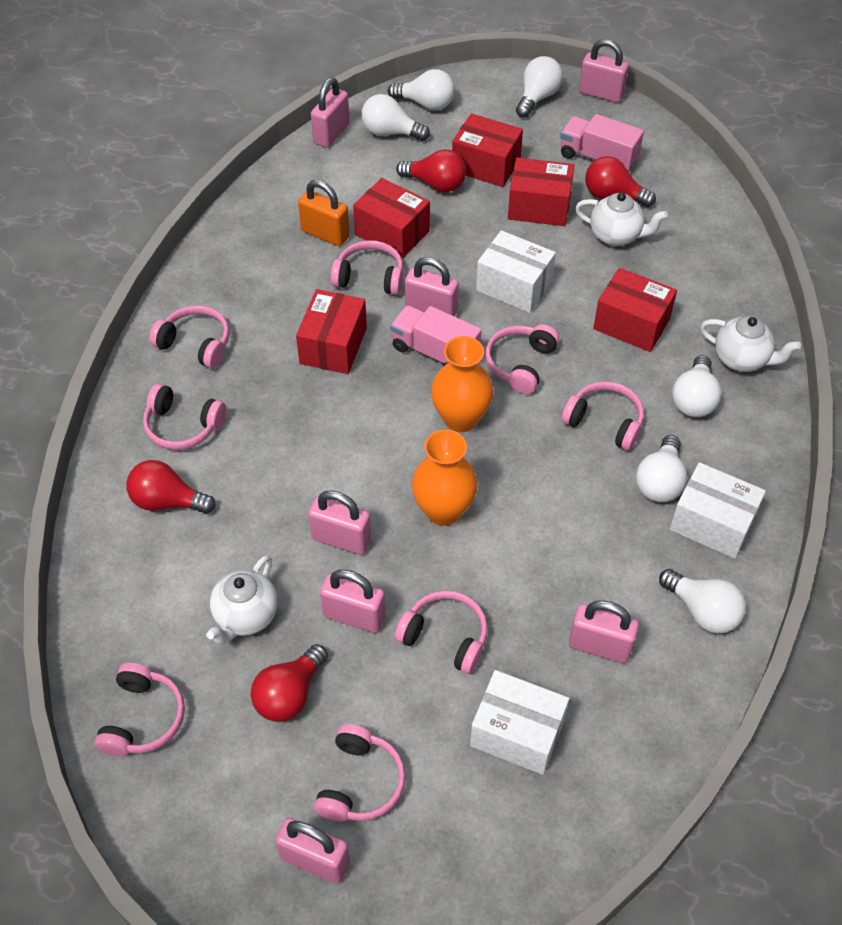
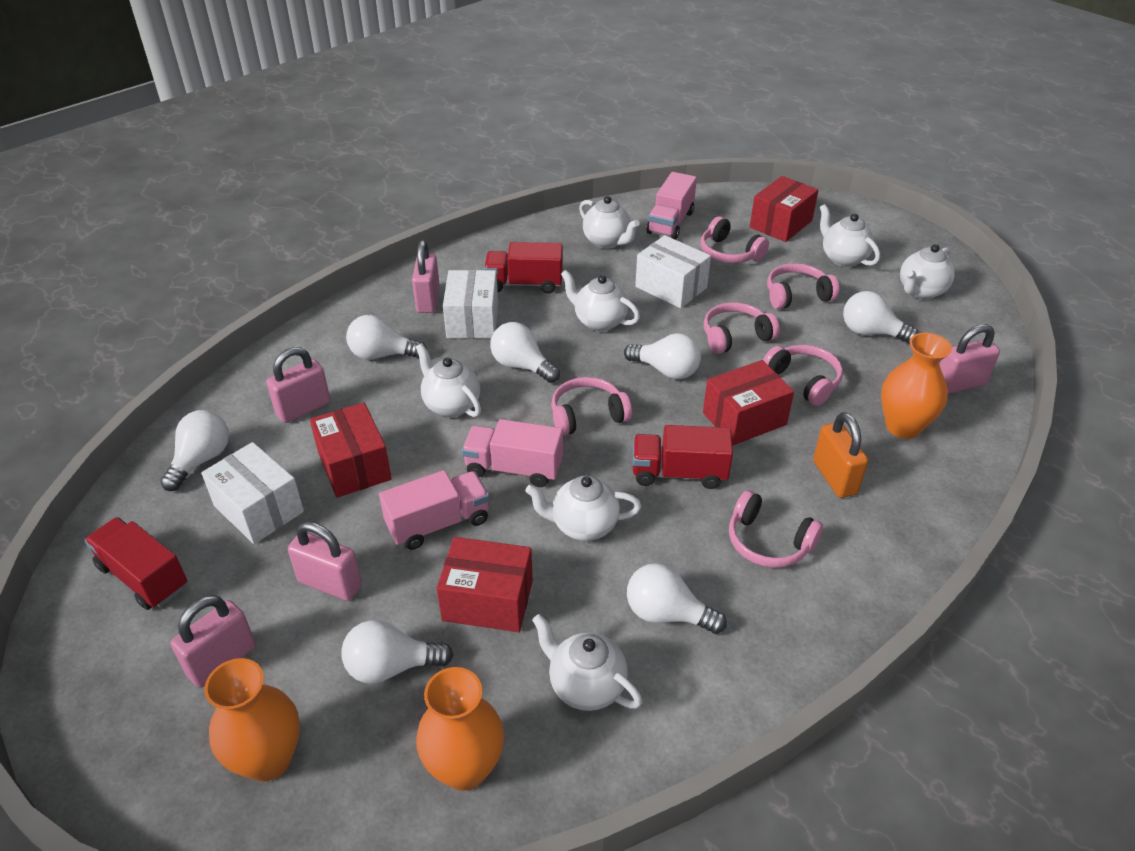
orange vase: [412,430,478,526] [431,336,494,432] = 2 -> [204,658,300,782] [416,667,504,791] [881,333,952,439] = 3
pink headphones: [94,663,185,756] [143,384,226,450] [149,305,230,369] [314,724,406,822] [331,240,403,295] [395,591,488,674] [485,324,559,394] [561,381,644,450] = 8 -> [551,377,632,436] [701,216,769,263] [704,302,780,354] [729,490,823,568] [763,345,843,406] [767,263,839,309] = 6
pink padlock: [275,818,350,884] [308,490,371,555] [311,77,350,148] [320,569,385,633] [405,257,459,316] [569,600,639,663] [579,39,629,103] = 7 -> [170,595,256,688] [266,347,331,423] [288,521,362,601] [412,240,440,313] [940,324,1000,394] = 5
pink truck: [390,305,482,366] [560,114,644,172] = 2 -> [379,470,490,550] [462,419,563,487] [646,172,697,239] = 3
red box: [296,289,367,374] [353,178,430,259] [452,113,523,187] [508,158,574,226] [593,268,677,352] = 5 -> [310,402,392,498] [437,537,533,632] [703,360,794,446] [750,176,818,242] = 4
red light bulb: [126,460,216,514] [251,644,328,722] [396,149,466,192] [585,156,656,207] = 4 -> none = 0
red truck: none = 0 -> [84,517,187,610] [484,242,563,294] [633,425,733,489] = 3
white light bulb: [361,94,430,141] [388,69,455,110] [516,56,563,118] [636,435,687,502] [659,569,746,634] [672,355,722,417] = 6 -> [160,410,229,491] [341,620,453,684] [346,315,427,360] [490,322,560,383] [624,333,701,379] [627,563,727,634] [843,291,919,344] = 7
white teapot: [206,555,278,645] [575,192,668,246] [700,316,801,372] = 3 -> [416,343,481,417] [525,475,641,541] [532,614,642,711] [561,270,640,331] [579,196,639,249] [820,204,880,267] [900,244,955,299] = 7

